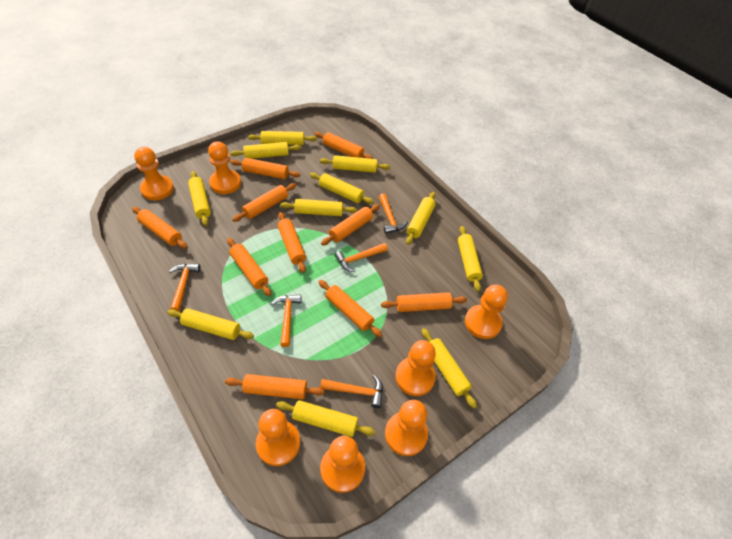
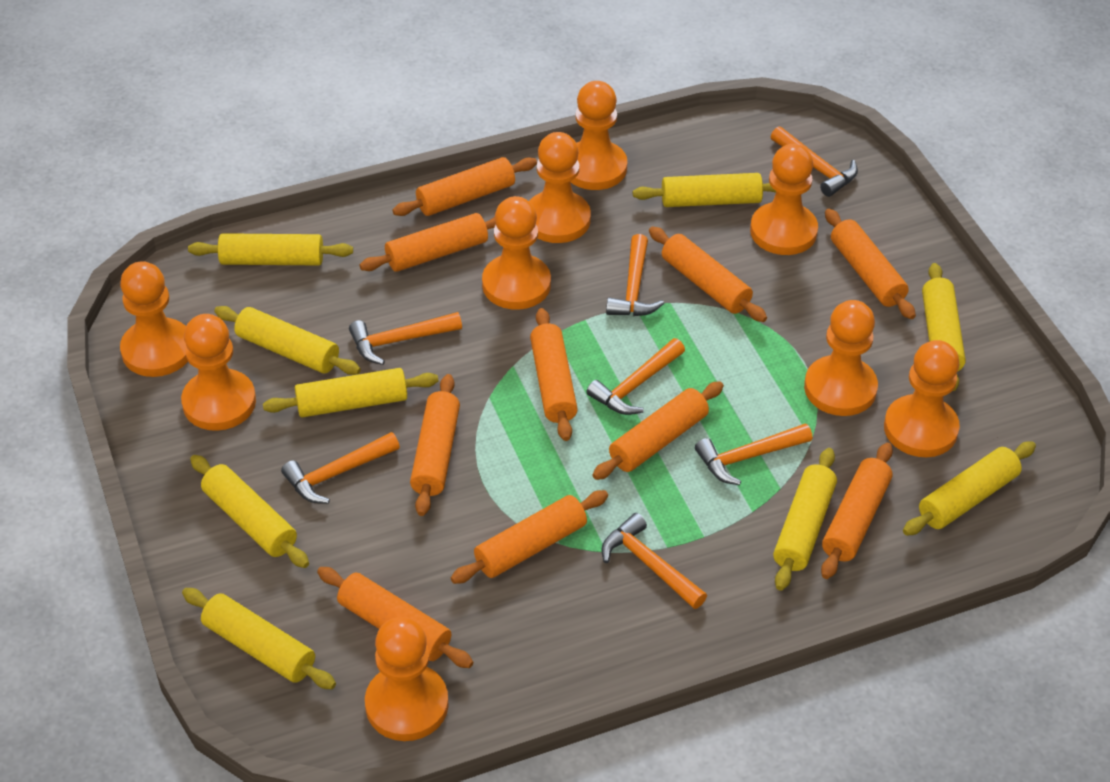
orange hammer: [169,264,200,312] [271,294,301,347] [320,374,383,408] [335,243,388,272] [379,193,408,234] = 5 -> [281,432,400,504] [349,312,462,365] [586,338,685,415] [601,513,707,609] [606,234,664,316] [695,423,812,485] [770,126,858,197] = 7
orange pawn: [134,147,174,200] [208,141,241,194] [256,409,300,466] [320,436,365,493] [385,400,428,456] [395,340,436,396] [465,285,508,339] = 7 -> [120,261,188,377] [181,314,256,431] [365,617,449,741] [482,196,551,310] [529,132,591,243] [570,81,627,190] [750,144,818,255] [804,300,878,416] [884,340,960,457] = 9
yellow rolling pin: [167,308,254,340] [188,171,211,226] [230,142,301,159] [248,131,317,145] [276,400,375,437] [280,199,357,216] [310,173,374,204] [320,155,390,173] [406,192,436,245] [422,328,477,409] [458,226,483,292] = 11 -> [182,588,336,689] [188,233,353,265] [190,455,309,568] [214,306,361,375] [263,368,438,417] [633,173,776,207] [773,448,837,591] [903,441,1036,536] [922,263,966,391] = 9

